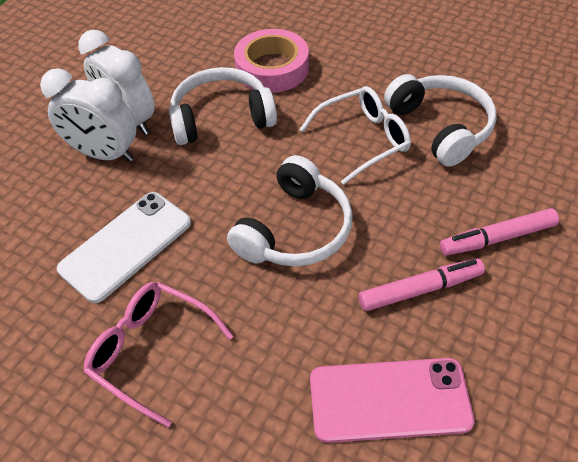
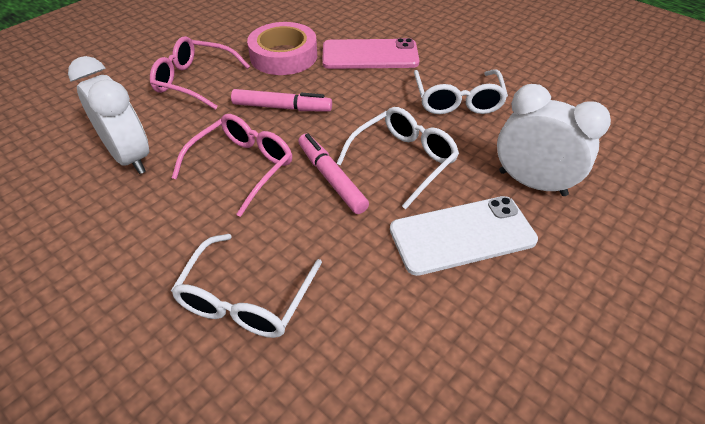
pink glasses: [84,282,234,427] = 1 -> [150,36,250,110] [172,114,292,217] = 2
white glasses: [299,86,411,185] = 1 -> [171,234,322,338] [336,107,459,209] [414,69,508,114] = 3
white headphones: [169,67,277,145] [227,155,353,266] [384,74,496,167] = 3 -> none = 0

